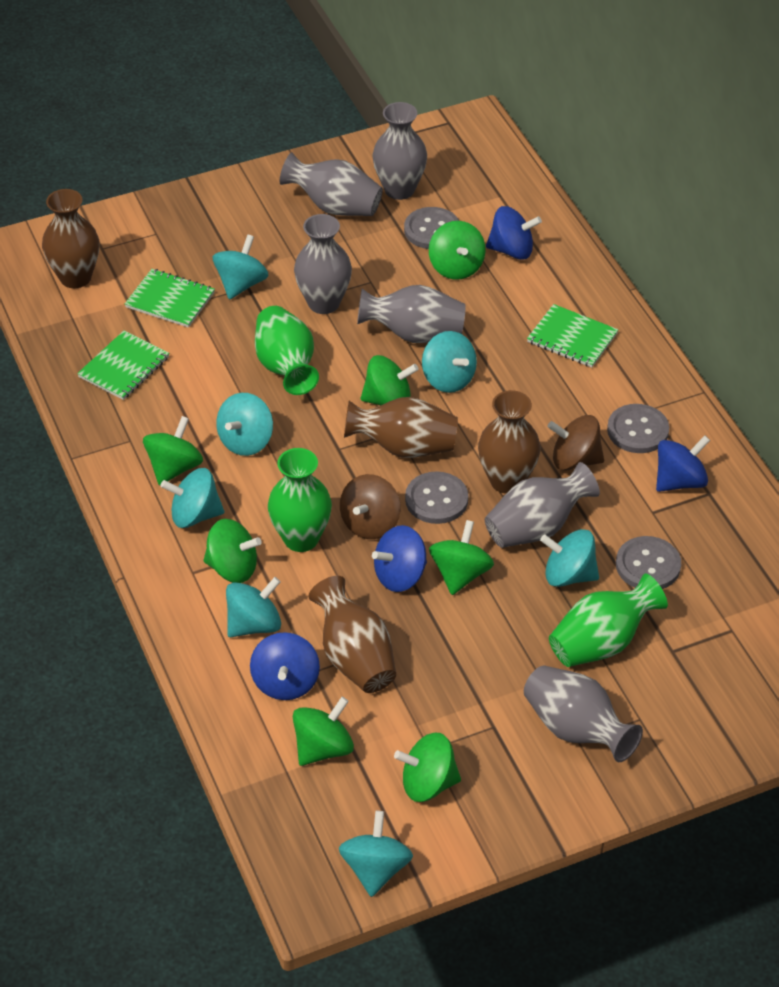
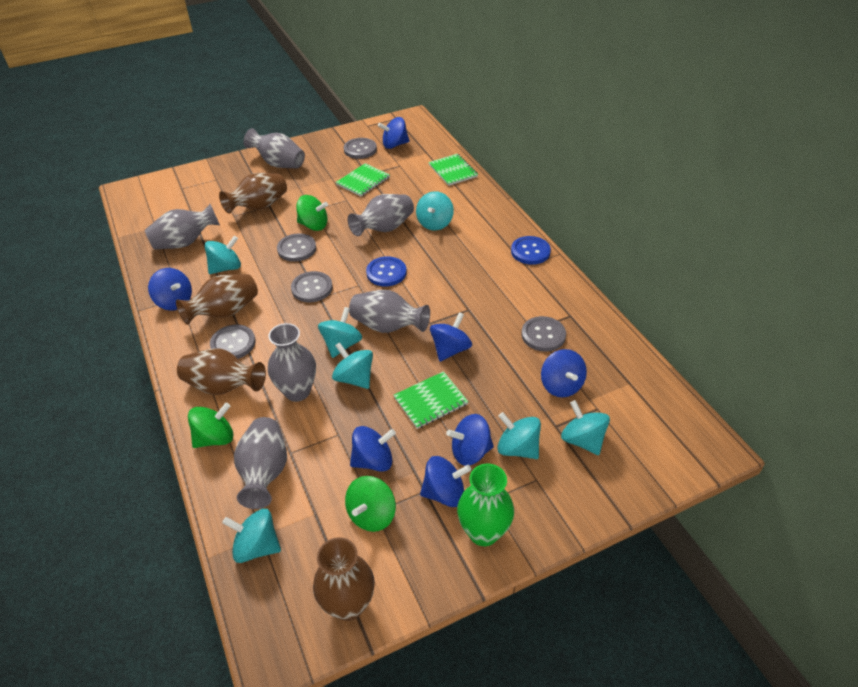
blue button: none = 0 -> [366,256,407,286] [511,236,551,265] = 2
blue spinning top: [250,632,320,700] [372,525,427,592] [486,206,542,260] [656,436,710,492] = 4 -> [148,268,192,310] [350,426,396,472] [378,117,410,149] [420,456,471,507] [430,312,472,362] [446,414,494,466] [541,349,587,397] = 7
brown spinning top: [340,474,400,539] [548,415,604,470] = 2 -> none = 0
green spinning top: [143,416,203,486] [204,519,262,583] [293,697,354,766] [361,355,419,405] [394,733,461,802] [429,221,486,280] [429,520,494,595] = 7 -> [188,403,234,448] [296,195,328,231] [345,476,396,532] = 3
green vase: [255,306,319,395] [268,448,332,552] [549,573,668,667] = 3 -> [457,464,514,546] = 1
grey button: [404,207,459,249] [405,471,468,524] [607,404,669,453] [616,536,681,589] = 4 -> [210,325,256,359] [277,234,316,262] [291,271,333,302] [344,138,377,159] [521,316,566,352] = 5

